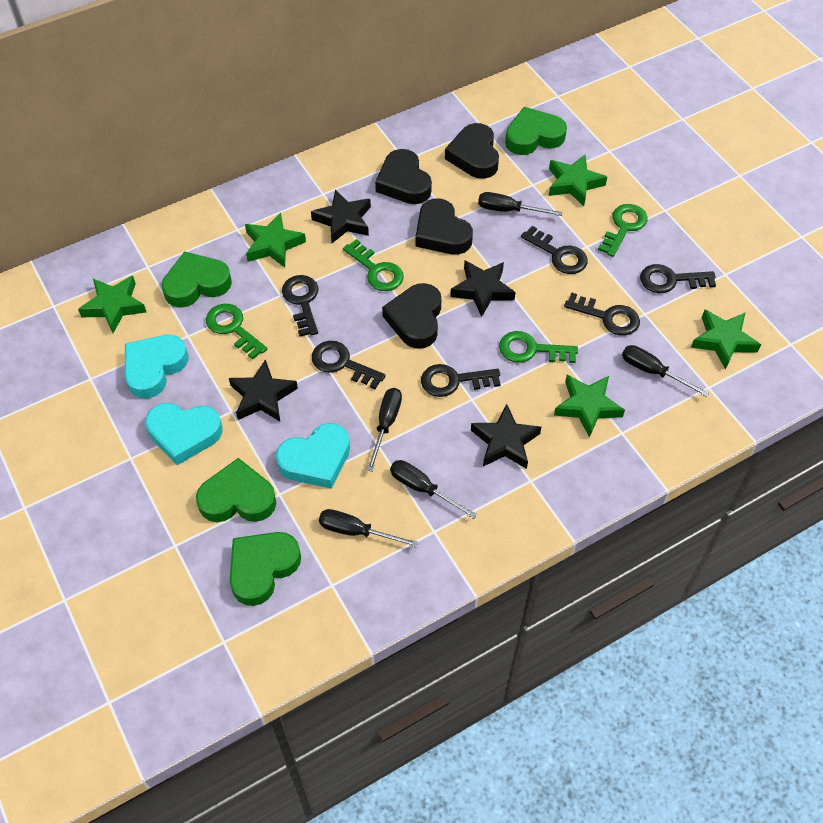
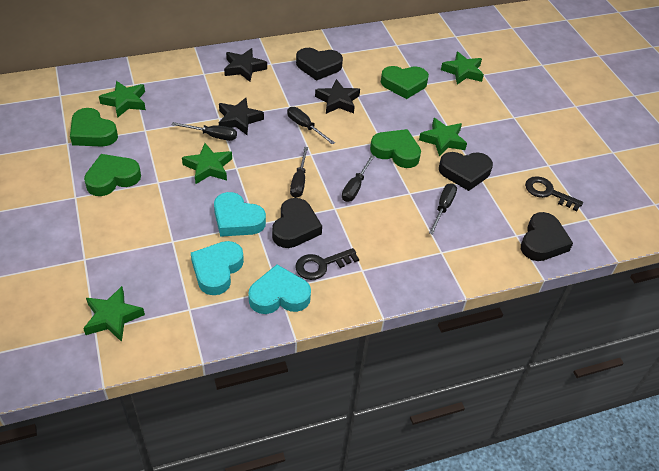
black key: [282,275,319,337] [312,341,386,389] [421,364,501,397] [521,226,588,274] [564,293,640,336] [640,264,716,293] = 6 -> [295,248,359,280] [525,176,583,211] = 2
black star: [229,359,298,421] [311,189,371,243] [450,261,516,317] [471,404,541,469] = 4 -> [219,98,264,135] [224,48,267,82] [315,79,360,114] = 3
green key: [206,304,267,360] [343,239,404,291] [499,331,578,363] [598,204,647,257] = 4 -> none = 0

